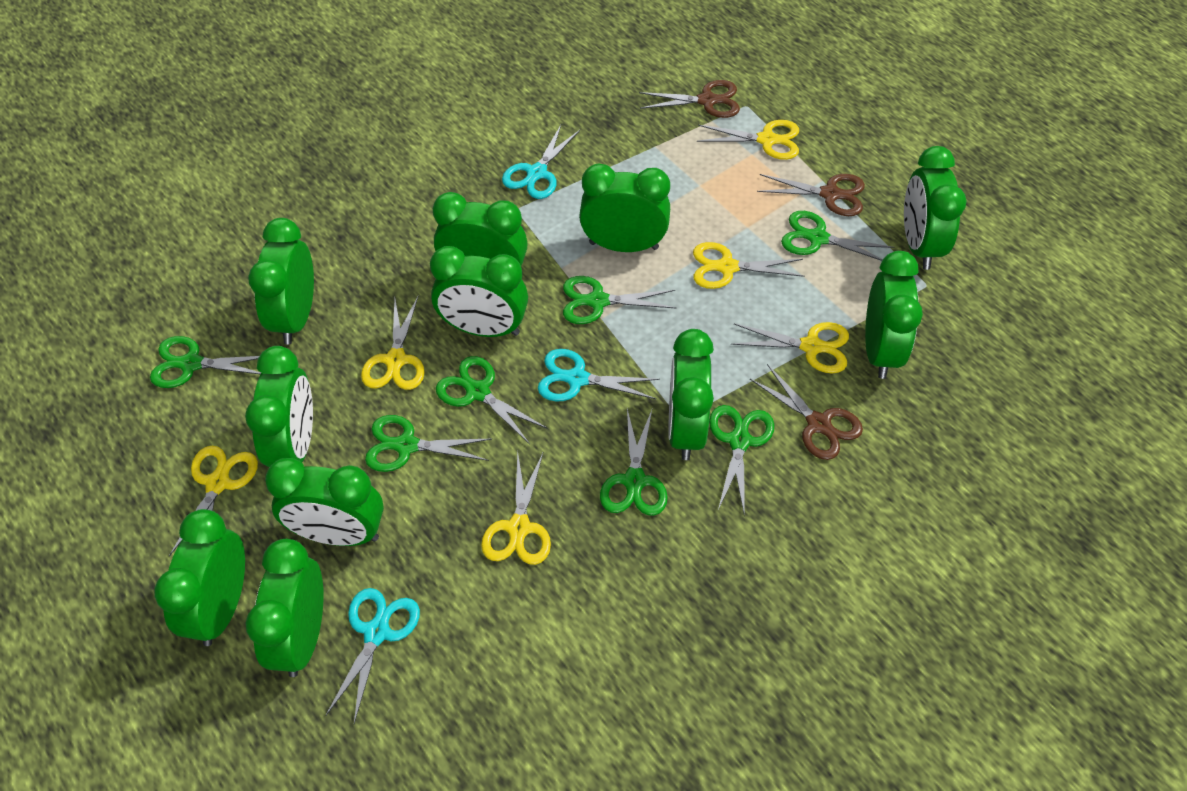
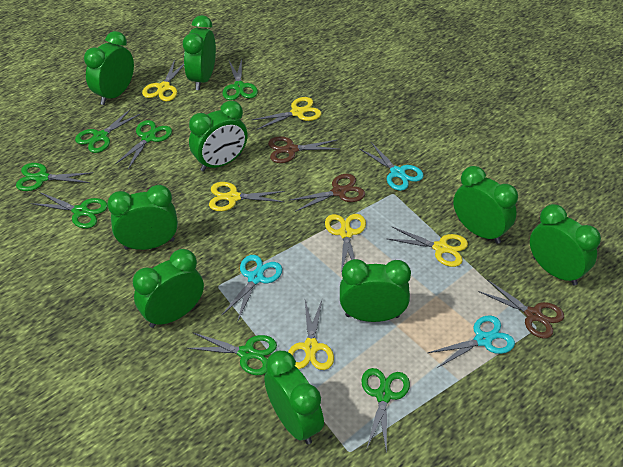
green clock: [154,509,245,646] [245,346,313,467] [245,539,324,677] [248,218,314,345] [265,458,384,546] [430,246,528,337] [433,192,528,266] [579,163,670,252] [668,329,714,460] [865,251,923,379] [904,146,967,270] = 11 -> [84,31,134,105] [107,185,178,250] [133,249,204,328] [183,15,216,90] [189,101,248,172] [264,351,324,444] [340,259,411,322] [453,166,518,244] [530,204,601,286] = 9

